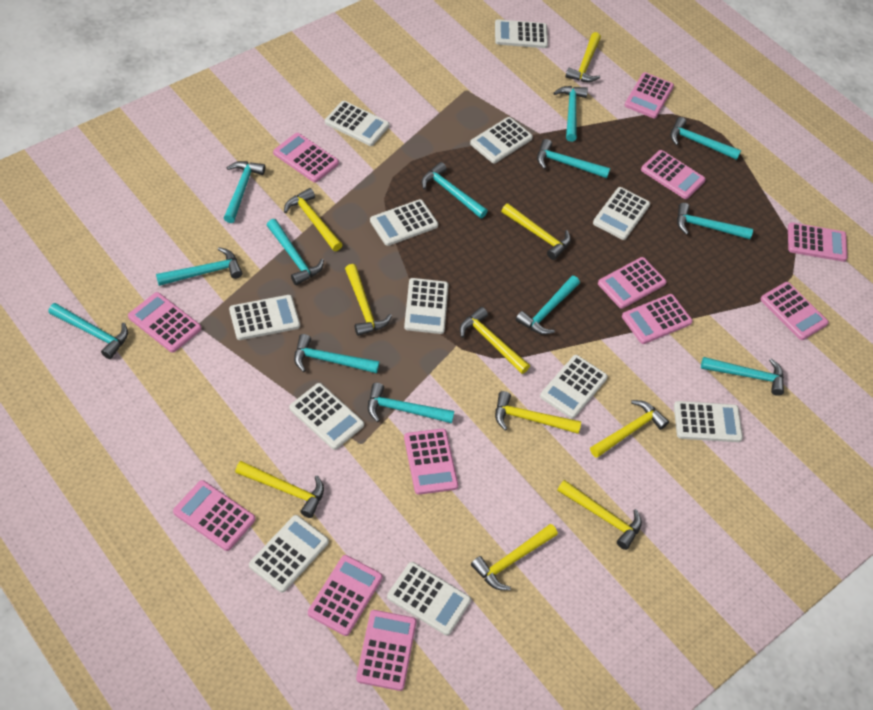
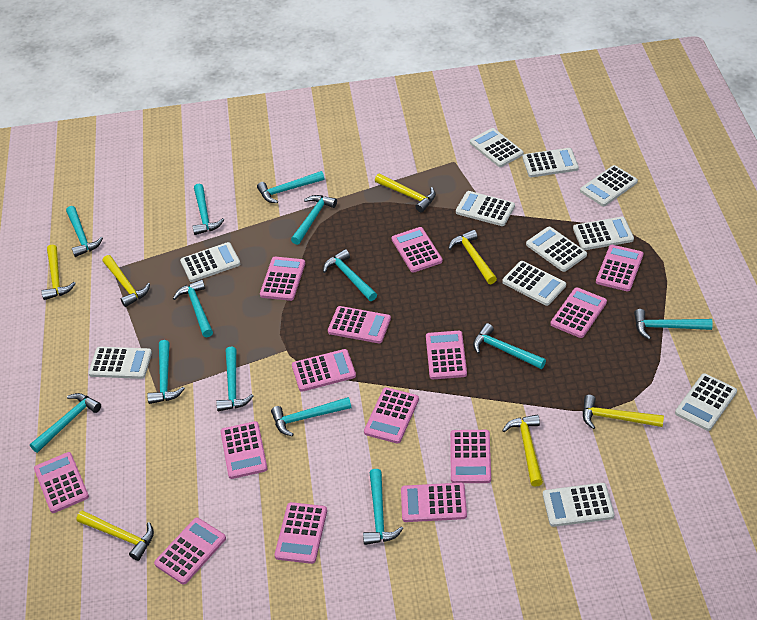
pink calculator: [128,292,201,353] [173,480,255,551] [273,133,339,182] [308,555,383,636] [356,610,417,691] [404,429,458,495] [598,257,666,309] [622,294,693,344] [625,72,674,118] [641,150,706,199] [761,282,829,340] [788,222,848,262] = 12 -> [34,452,89,513] [154,518,226,584] [220,421,268,479] [260,257,305,301] [275,502,327,564] [292,349,356,392] [328,306,391,343] [364,387,419,444] [392,227,443,273] [401,483,467,522] [426,331,467,379] [450,430,491,483] [551,287,607,338] [596,245,643,291] = 14
white calculator: [229,295,300,340] [249,515,329,593] [289,383,364,450] [325,101,390,146] [370,199,438,246] [387,562,471,636] [404,278,448,334] [470,117,533,163] [495,19,548,48] [540,355,608,419] [593,187,650,240] [674,401,743,442] = 12 -> [88,347,152,379] [180,242,240,282] [456,191,515,226] [470,128,524,167] [502,261,566,306] [523,148,579,177] [526,227,587,272] [543,483,614,527] [573,217,634,250] [580,165,638,206] [675,373,737,431] = 11
yellow hammer: [235,461,324,518] [284,188,343,251] [345,264,392,336] [460,307,530,374] [471,524,558,590] [495,391,581,434] [501,203,571,260] [557,480,642,550] [565,32,601,82] [590,400,669,458] = 10 -> [41,245,76,300] [76,510,154,561] [103,255,150,307] [375,174,436,212] [448,230,497,284] [502,414,543,487] [582,395,664,429] = 7

